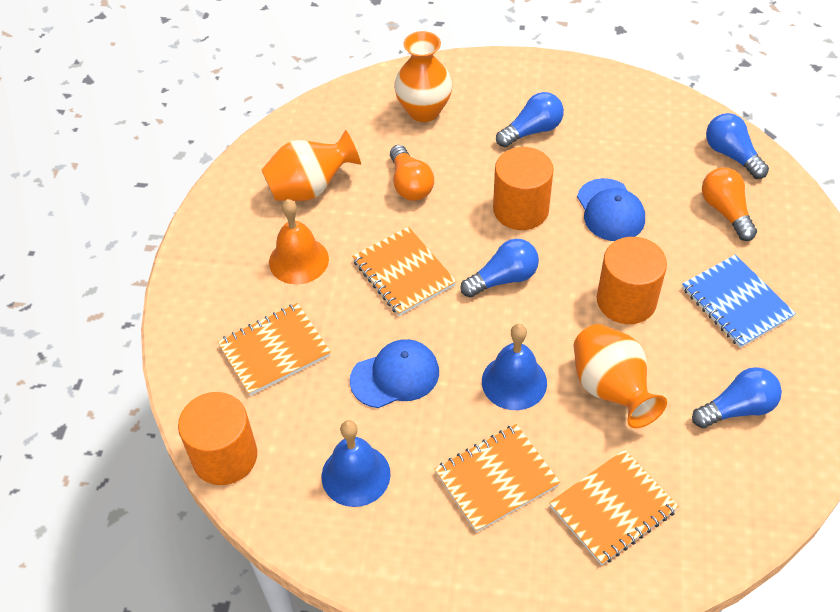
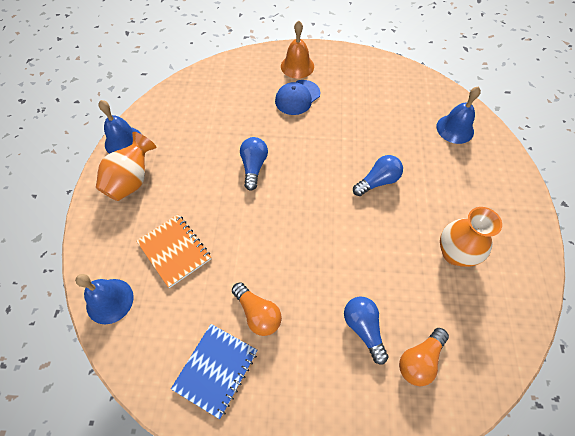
blue bell: [322,420,391,507] [482,324,547,410] = 2 -> [75,274,134,324] [98,100,141,154] [437,86,481,144] = 3
blue cap: [350,339,439,408] [577,178,645,241] = 2 -> [275,80,321,115] = 1
blue light bulb: [460,239,539,297] [496,92,564,147] [692,367,782,428] [706,113,769,179] = 4 -> [240,137,268,191] [344,297,389,364] [353,155,403,196] = 3
orange cylinder: [178,392,257,485] [493,147,554,230] [597,237,667,324] = 3 -> none = 0
orange notebook: [218,303,331,396] [352,227,456,316] [435,424,560,533] [549,449,679,565] = 4 -> [136,214,211,288] = 1
orange vase: [261,130,361,201] [394,31,452,122] [574,324,667,428] = 3 -> [96,132,156,201] [440,207,502,267] = 2

